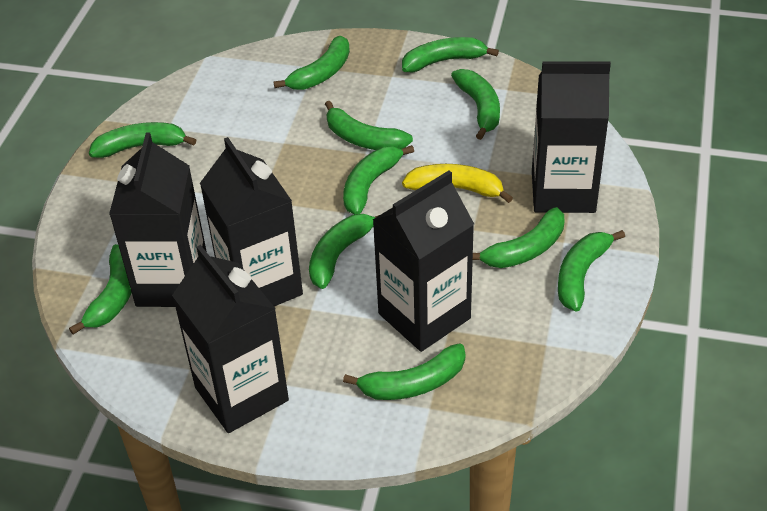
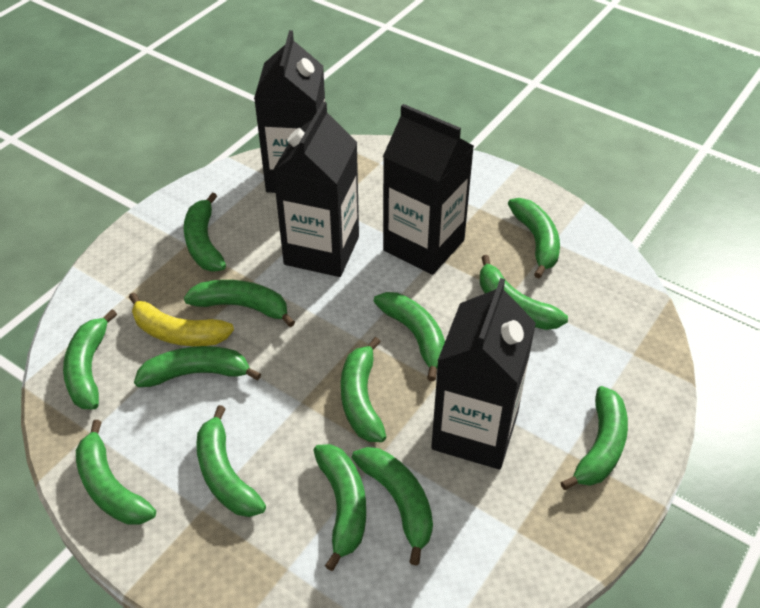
black carton: [109,132,207,307] [172,245,289,433] [200,137,303,306] [373,171,474,352] [532,61,611,213] = 5 -> [254,30,325,193] [273,102,359,277] [383,104,474,275] [431,278,536,469] = 4
green banana: [69,244,132,335] [89,122,196,158] [274,36,350,90] [309,214,379,289] [325,101,413,150] [343,145,414,215] [343,343,465,400] [402,37,499,72] [451,69,500,140] [473,207,564,268] [558,230,625,312] = 11 -> [63,310,117,409] [76,420,156,525] [134,346,261,387] [184,192,226,272] [184,280,295,327] [196,405,266,517] [313,444,366,571] [341,337,386,442] [352,447,433,565] [373,292,445,381] [480,255,568,330] [508,198,560,278] [560,386,628,490] = 13

